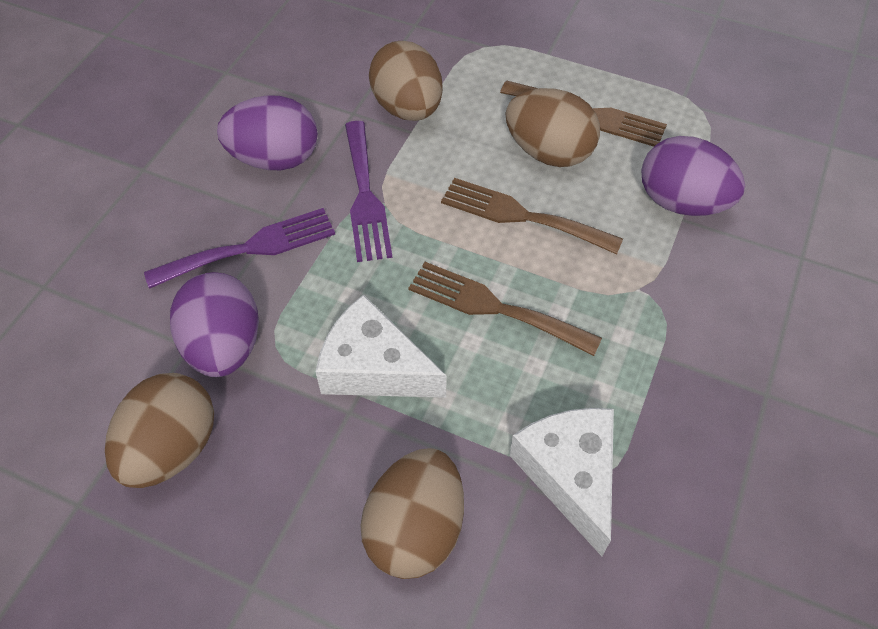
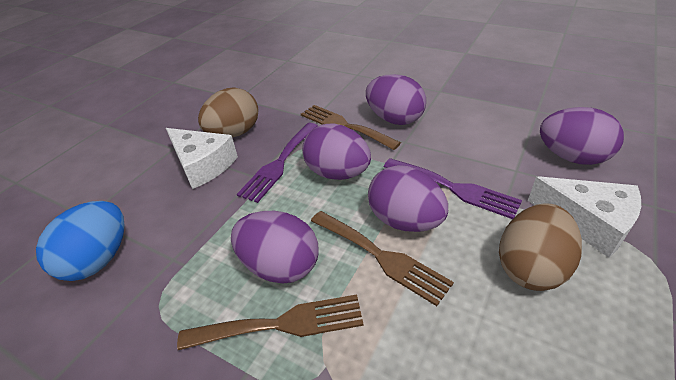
blue egg: none = 0 -> [36,201,125,281] = 1
brown egg: [105,373,214,488] [360,448,464,579] [369,41,443,121] [506,88,600,167] = 4 -> [198,87,258,137] [499,204,582,291] = 2
purple egg: [170,272,259,377] [217,95,318,170] [641,136,745,216] = 3 -> [231,211,319,283] [302,123,371,180] [366,74,426,125] [368,165,448,232] [540,107,624,165] = 5

